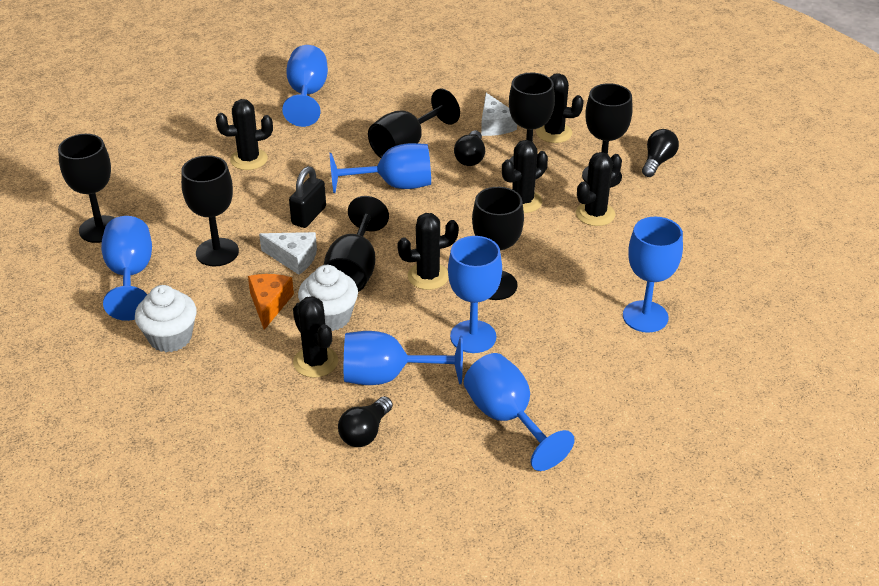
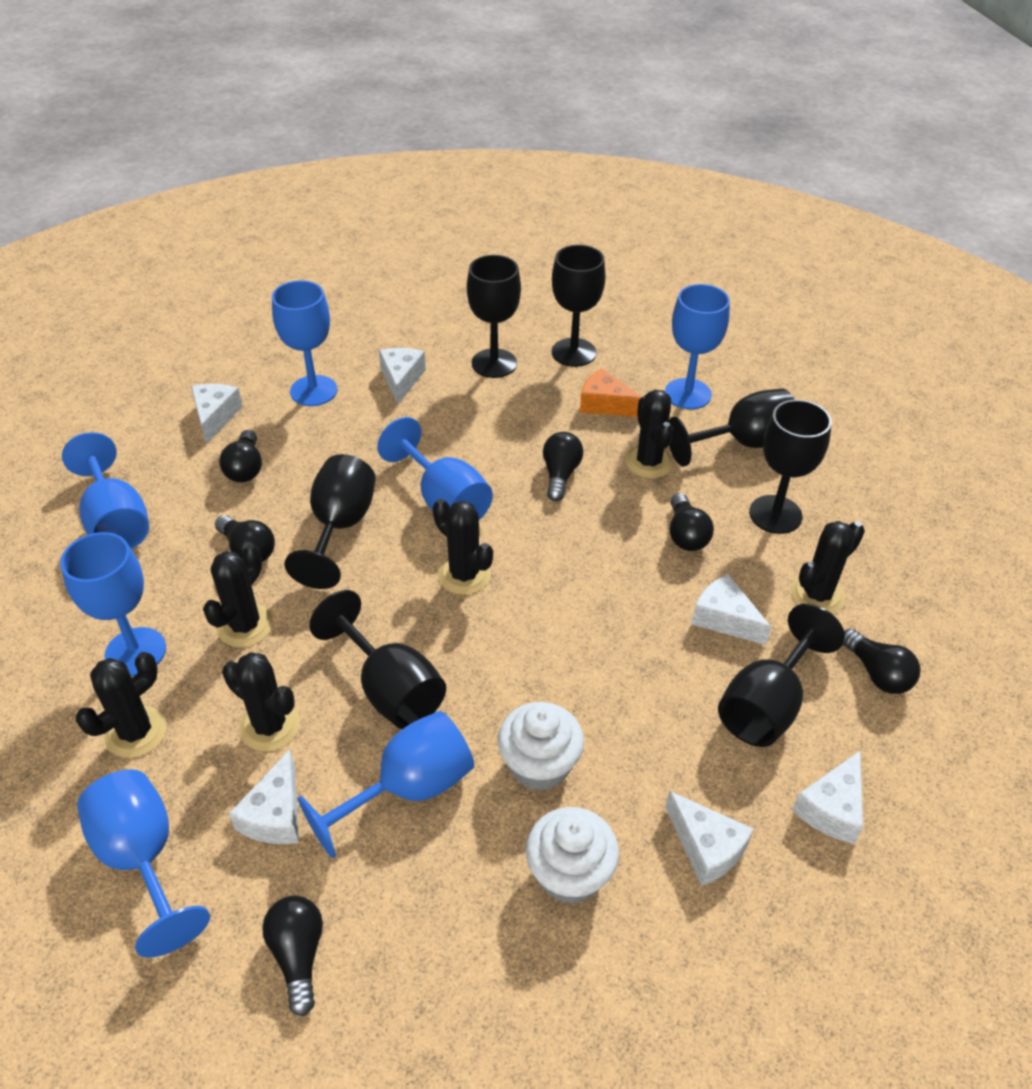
black light bulb: [338,396,393,447] [454,130,485,166] [642,129,679,177] = 3 -> [215,515,275,562] [219,430,262,482] [262,896,323,1016] [543,432,584,501] [670,493,714,551] [843,629,920,694] = 6
black padlock: [289,166,326,228] = 1 -> none = 0
white cheese: [259,232,317,275] [481,93,517,136] = 2 -> [191,384,243,444] [229,749,299,844] [379,348,426,404] [665,791,753,886] [691,574,771,645] [792,751,863,844] = 6

